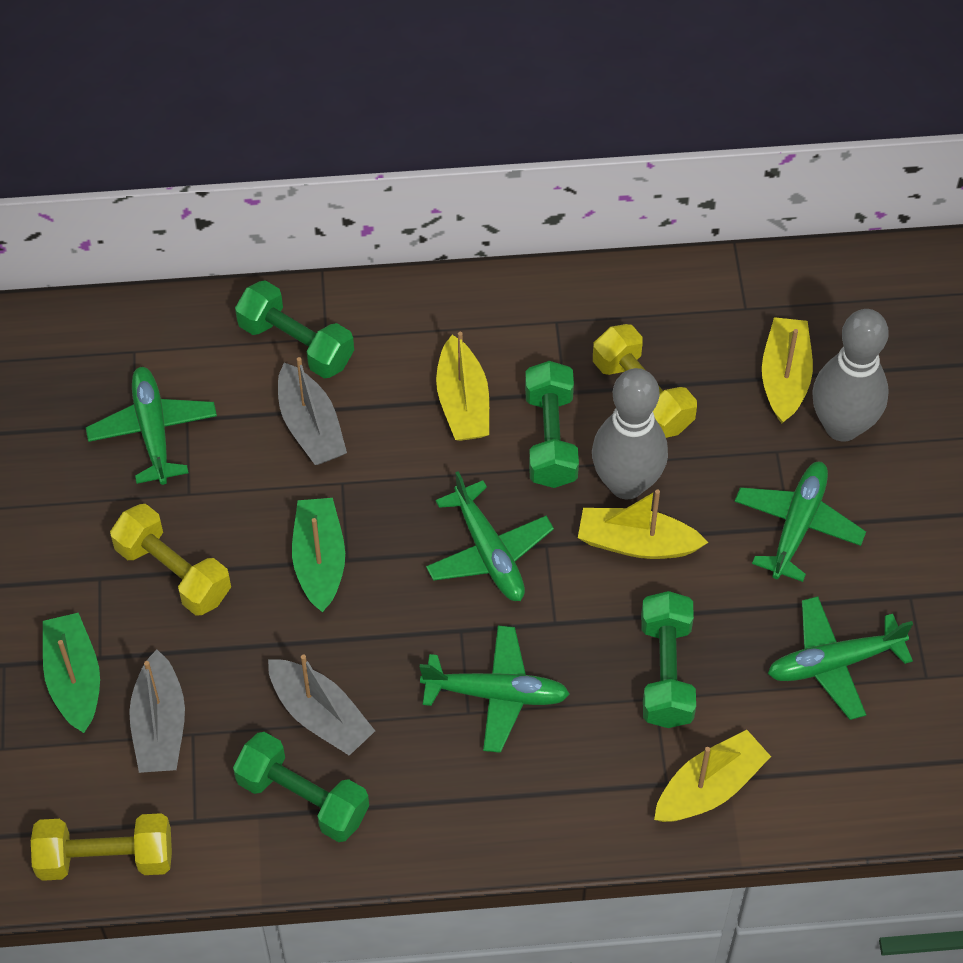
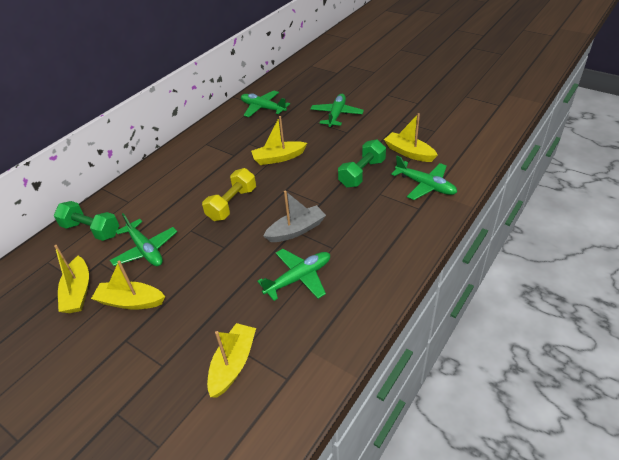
green boat: [43,613,100,733] [292,498,345,612] = 2 -> none = 0
green dumbbell: [233,732,369,842] [235,280,354,378] [525,361,579,488] [641,591,696,728] = 4 -> [54,201,119,241] [338,139,386,188] = 2
grey boat: [129,650,185,773] [268,654,375,756] [278,357,347,465] = 3 -> [263,190,326,242] = 1
grey bowling pin: [592,368,668,499] [812,309,889,442] = 2 -> none = 0
yellow boat: [436,332,489,441] [578,489,708,559] [654,730,771,822] [762,317,813,424] = 4 -> [54,245,89,313] [91,261,165,310] [207,323,256,397] [251,116,307,165] [384,113,438,162] = 5
yellow dumbbell: [31,813,172,881] [110,504,231,615] [593,324,697,438] = 3 -> [202,168,256,221] = 1

